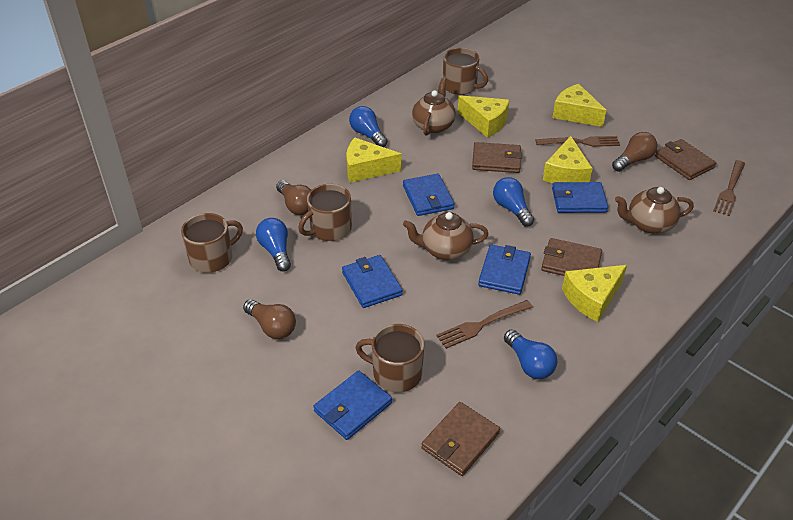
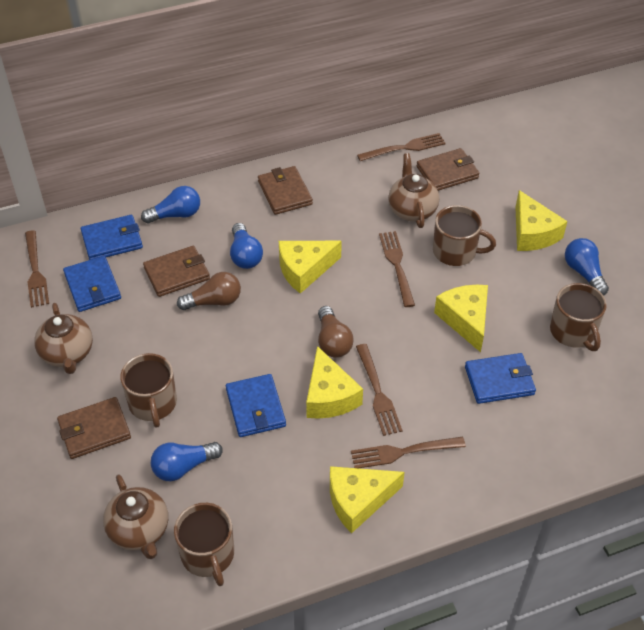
blue wallet: [313,371,392,440] [342,255,403,308] [403,174,455,216] [478,245,531,295] [552,182,608,213] = 5 -> [63,256,121,312] [81,215,143,260] [226,374,286,437] [465,353,536,404] = 4
brown fork: [436,300,533,349] [536,136,620,147] [713,160,745,216] = 3 -> [25,230,49,308] [351,437,466,468] [356,344,403,436] [357,133,446,161] [379,231,415,307] = 5
brown light bulb: [243,299,296,339] [276,180,311,215] [612,132,657,172] = 3 -> [177,272,241,310] [318,306,354,358] = 2

